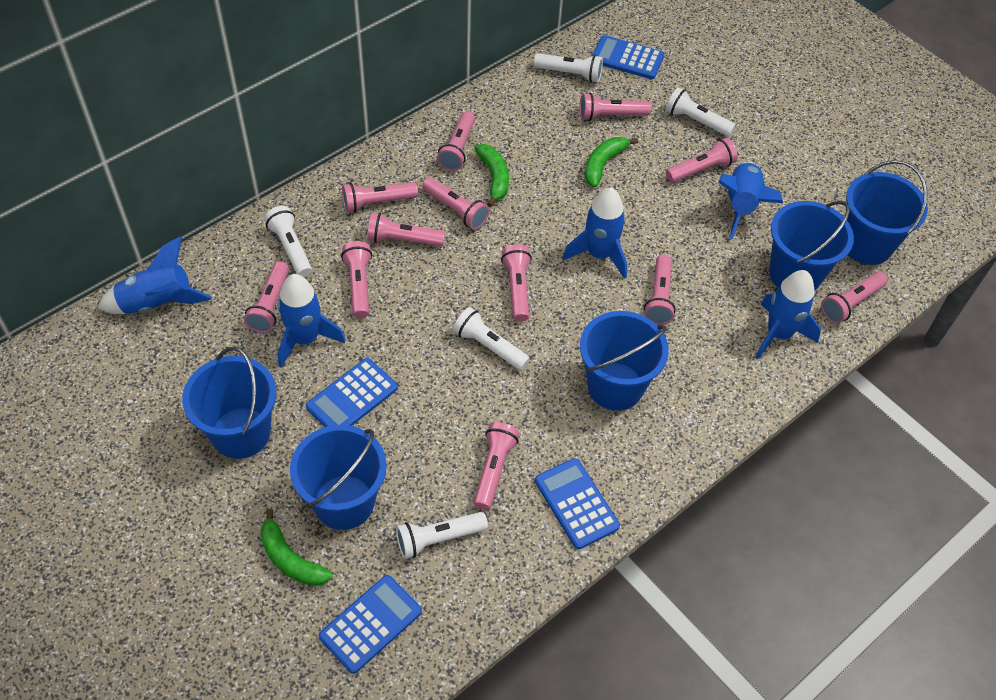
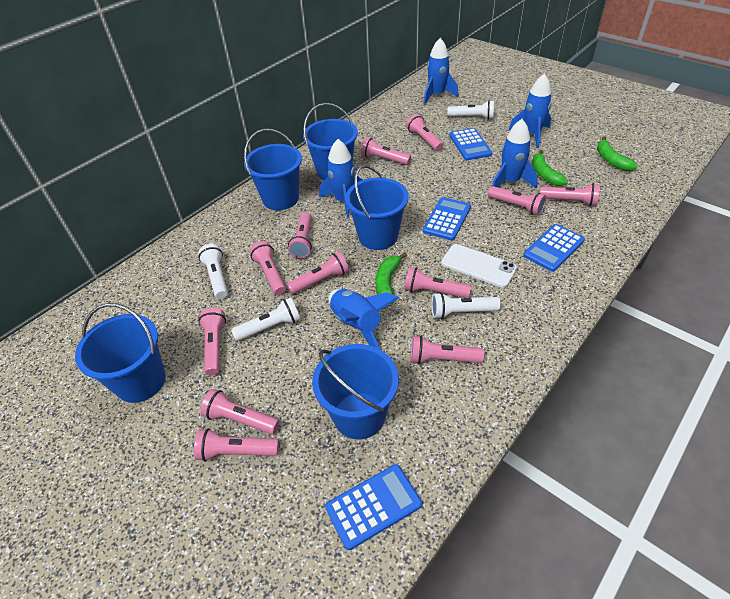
white flashlight: [264,206,312,277] [396,512,488,559] [453,307,530,370] [534,53,603,83] [665,87,735,136] = 5 -> [198,244,228,299] [231,297,301,341] [431,292,501,319] [447,100,494,120] = 4
white phone: none = 0 -> [441,244,517,288] = 1

